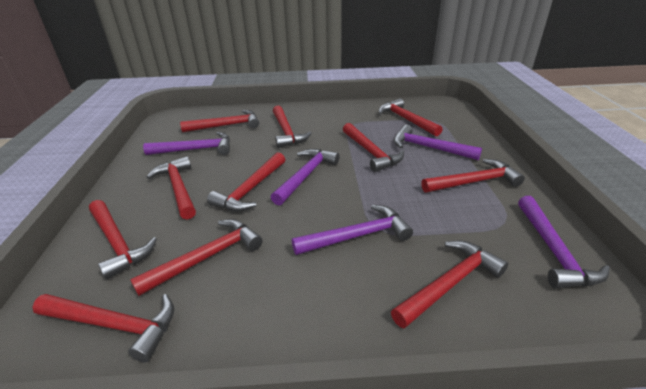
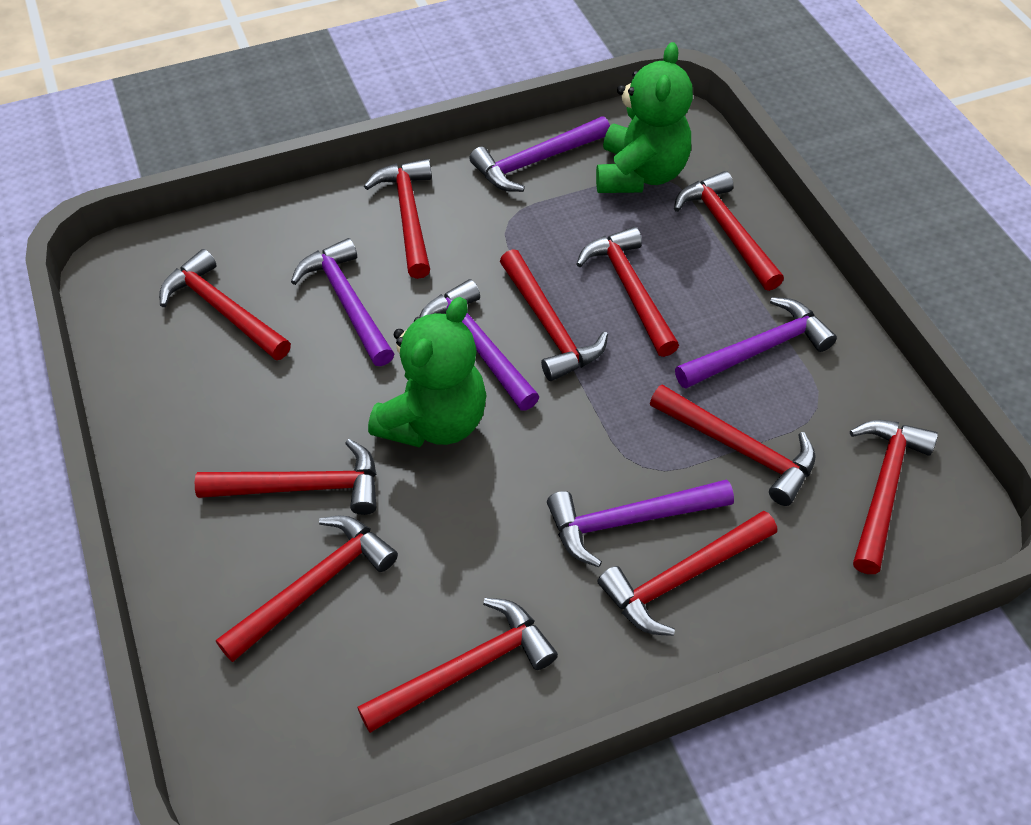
green teddy bear: none = 0 -> [368,297,486,448] [596,42,693,193] = 2

